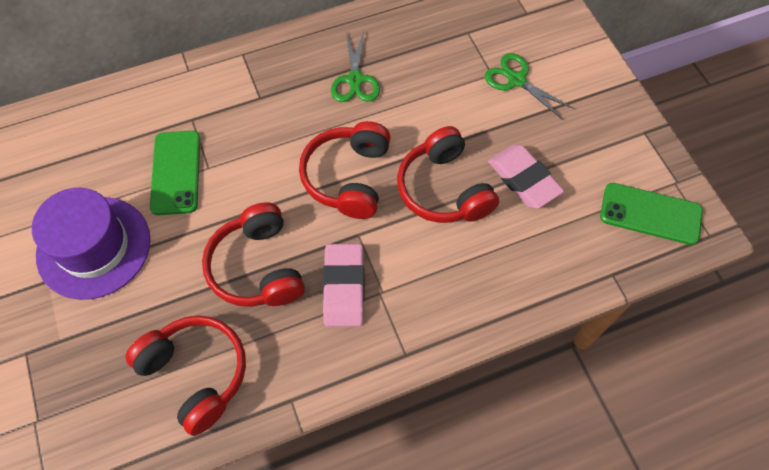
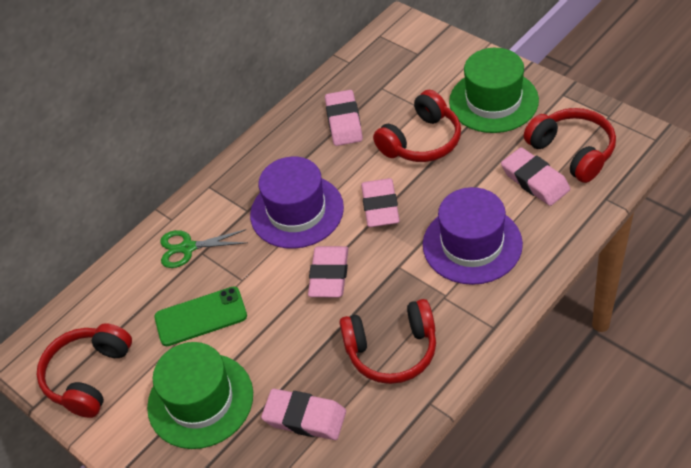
green hat: none = 0 -> [147,342,253,449] [449,48,539,133] = 2
green phone: [150,131,200,215] [600,183,703,245] = 2 -> [154,286,247,346] = 1
green scissors: [331,31,380,102] [485,53,574,120] = 2 -> [160,229,247,268] = 1
pink eraser: [323,244,365,327] [488,145,564,209] = 2 -> [261,389,346,440] [308,246,348,298] [325,90,363,146] [361,178,400,227] [501,147,570,206] = 5
purple hat: [32,188,150,300] = 1 -> [250,157,344,249] [423,187,523,285] = 2

